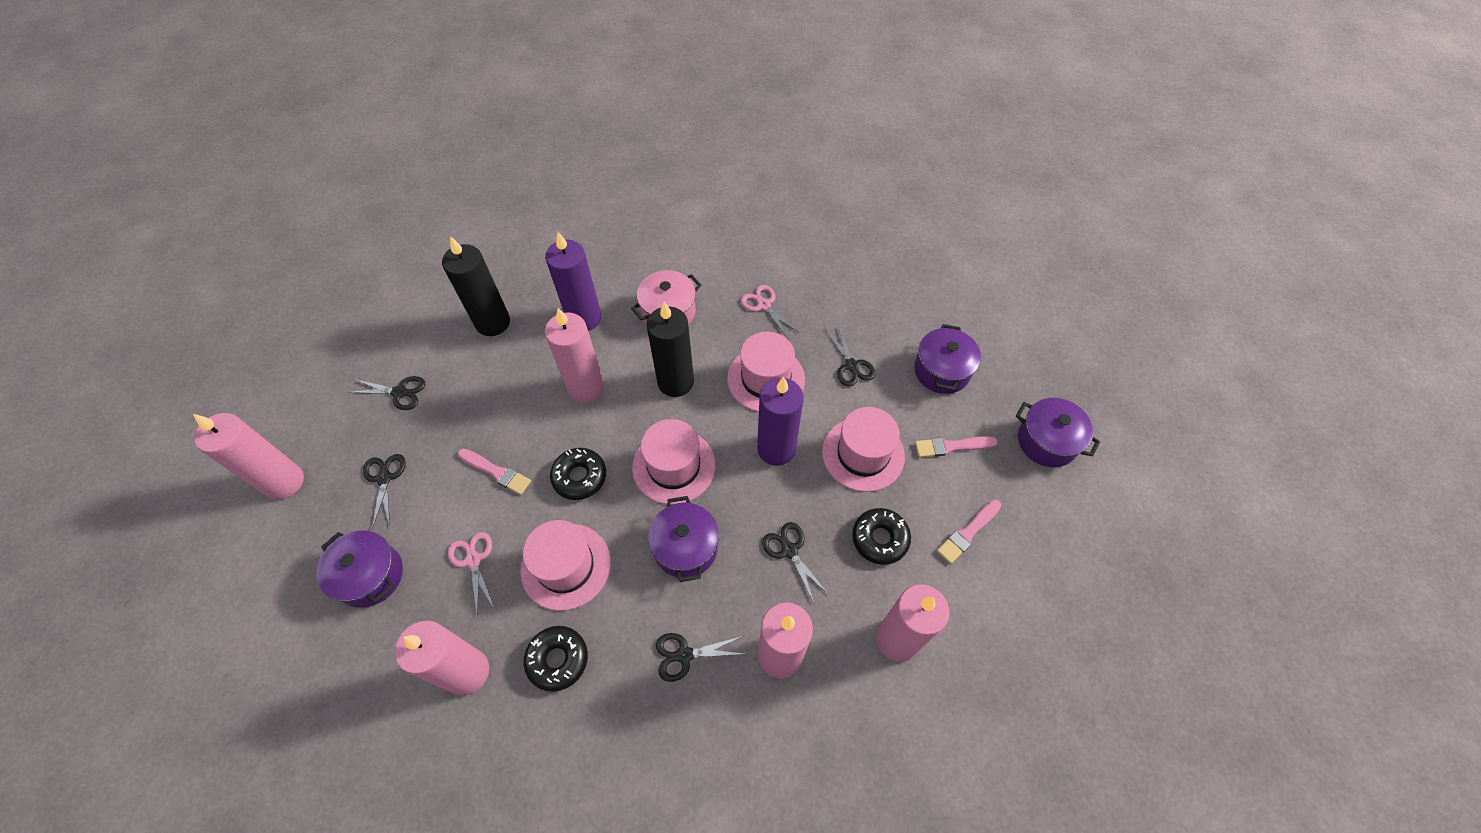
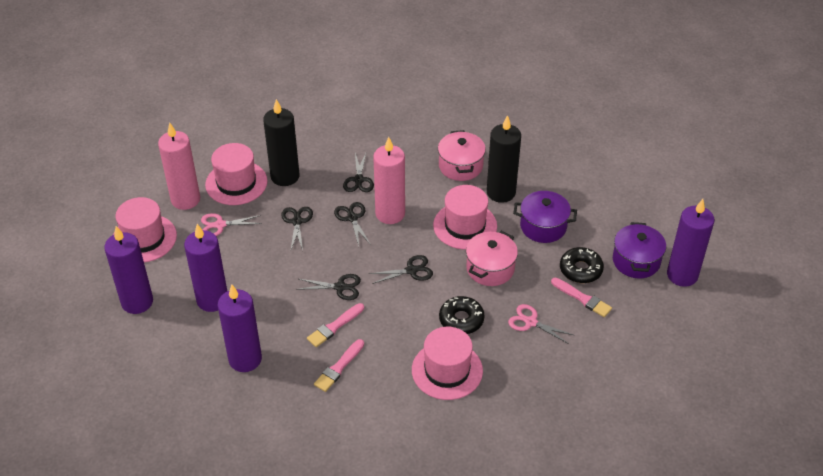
black donut: [524,626,588,692] [550,448,606,500] [852,508,911,565] = 3 -> [439,296,485,334] [560,247,604,283] = 2
pink candle: [193,413,304,500] [395,620,489,696] [545,308,604,403] [758,602,813,679] [876,584,949,662] = 5 -> [158,122,200,210] [373,137,405,224] = 2
pink pot: [631,270,701,325] = 1 -> [438,130,486,181] [466,231,518,286] = 2
purple candle: [545,232,602,331] [757,376,804,466] = 2 -> [104,226,153,314] [184,224,227,312] [218,284,262,372] [667,199,714,287] = 4
purple pot: [316,531,403,608] [648,496,719,582] [914,324,981,394] [1016,398,1100,467] = 4 -> [513,191,577,243] [613,222,666,278] = 2

